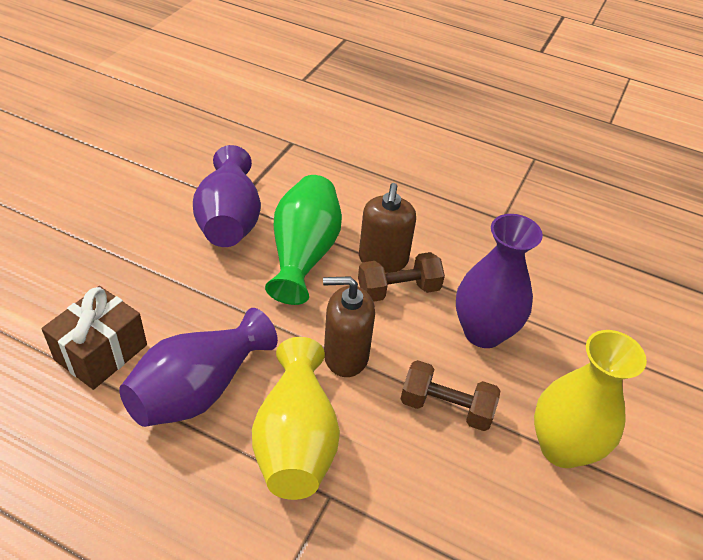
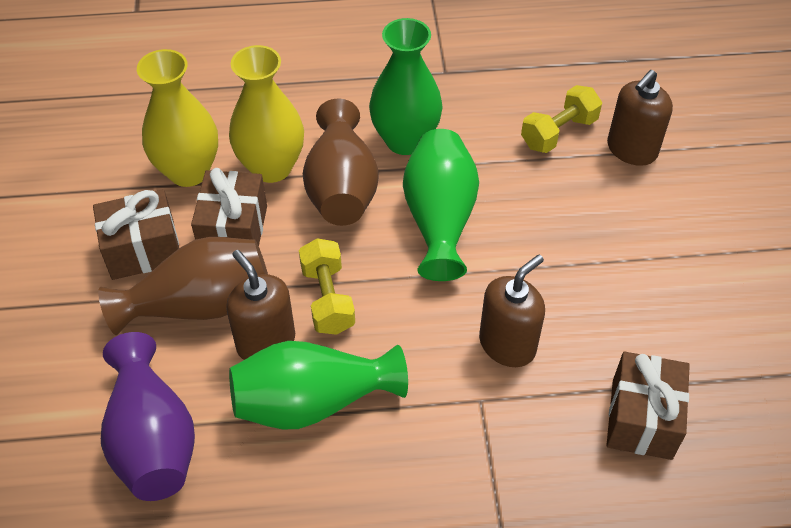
brown dumbbell: [358,252,445,302] [400,360,500,431] = 2 -> none = 0
brown gift: [42,286,147,390] = 1 -> [93,189,179,280] [191,168,267,246] [606,352,690,460] = 3
brown soap dispenser: [323,276,375,377] [359,183,416,273] = 2 -> [226,250,295,360] [479,255,545,367] [607,70,673,166] = 3
brown vase: none = 0 -> [98,237,268,335] [303,98,379,226] = 2
green vase: [265,175,342,305] = 1 -> [229,341,408,429] [369,18,443,155] [403,129,479,281] = 3
purple vase: [119,308,278,427] [193,145,261,247] [456,214,543,348] = 3 -> [101,332,195,501] = 1
yellow dumbbell: none = 0 -> [299,238,355,335] [521,85,602,153] = 2

